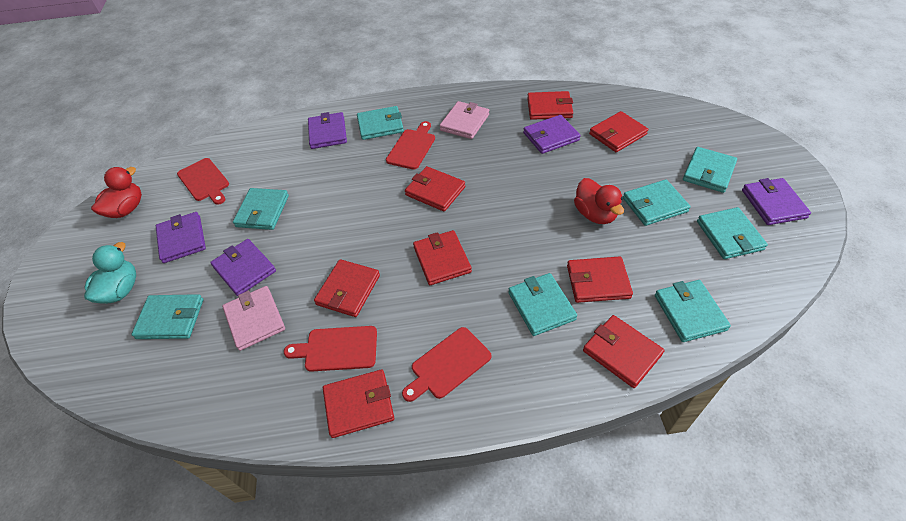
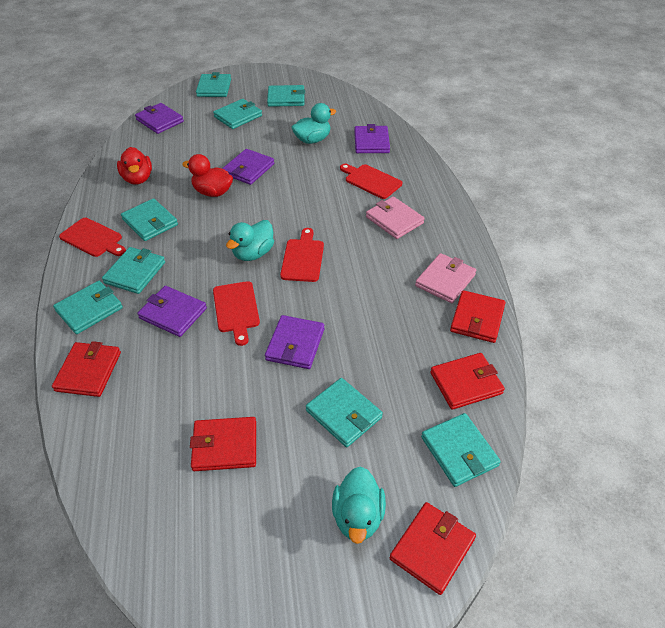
red wallet: [314,259,380,317] [323,369,394,438] [405,166,465,212] [413,230,472,285] [527,91,573,120] [567,256,633,303] [583,315,665,388] [589,111,648,152] = 8 -> [52,341,121,397] [190,417,256,471] [390,502,476,595] [430,353,505,410] [450,290,506,343] = 5
turquoise duck: [84,242,136,304] = 1 -> [226,220,274,261] [291,103,336,144] [332,466,386,544] = 3

